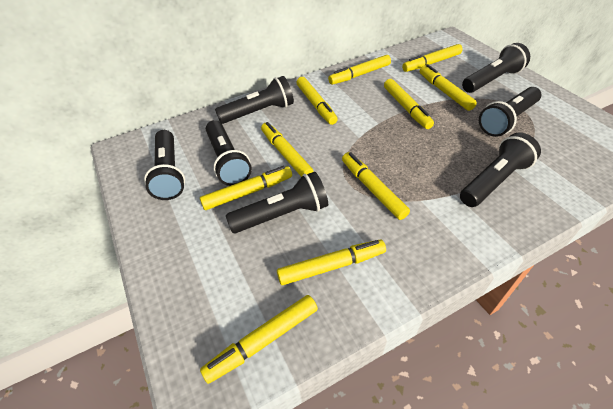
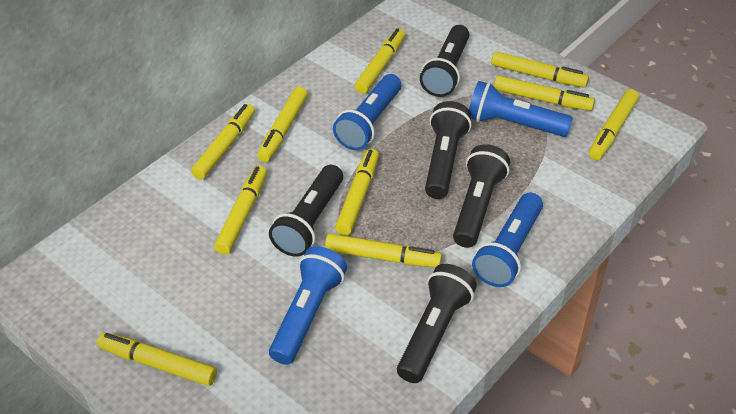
black flashlight: [144,130,185,200] [206,120,252,186] [215,76,294,124] [226,172,328,233] [460,133,541,207] [462,43,530,93] [479,87,541,137] = 7 -> [269,165,343,257] [397,264,477,383] [420,25,469,97] [425,101,472,199] [453,144,510,248] = 5
blue flashlight: none = 0 -> [269,246,347,365] [333,74,401,150] [469,81,573,137] [472,193,543,287] = 4

